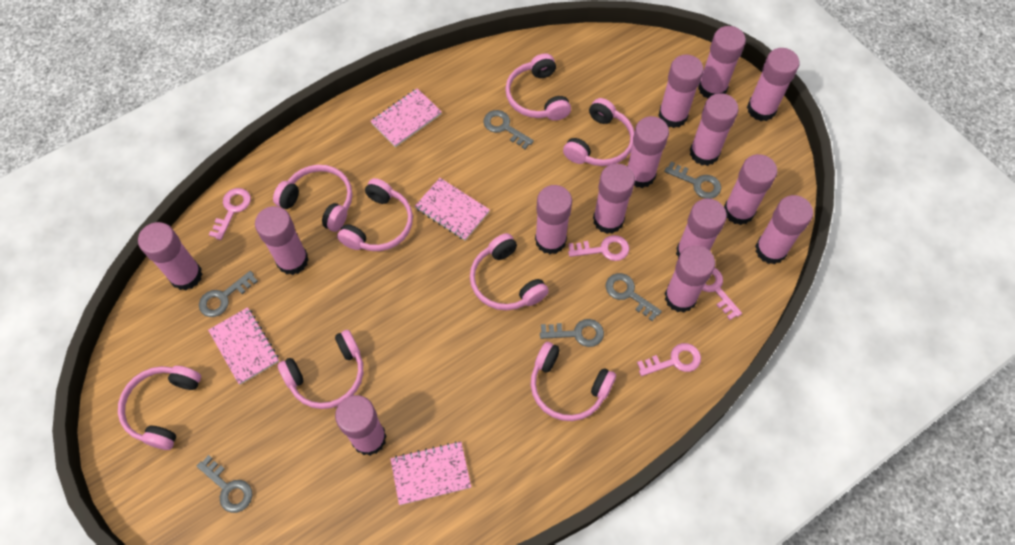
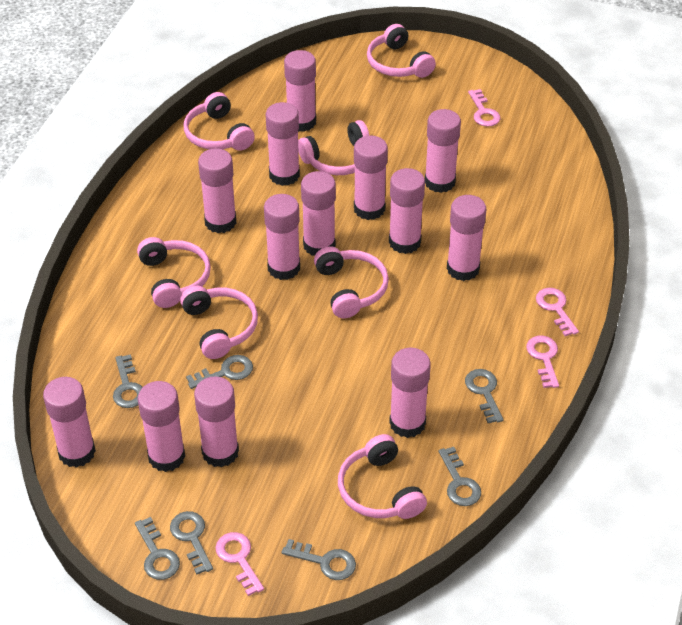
grey key: [197,455,253,513] [199,271,258,317] [483,110,534,149] [540,319,604,347] [606,273,662,321] [664,162,721,199] = 6 -> [113,354,143,408] [135,517,180,580] [170,511,213,574] [186,355,253,389] [282,539,356,580] [438,447,481,506] [465,369,503,423] = 7
pink glue stick: [138,222,203,290] [255,206,309,275] [335,395,387,456] [535,185,572,254] [593,164,635,234] [627,116,669,188] [658,54,704,128] [665,245,715,312] [676,199,727,258] [690,93,739,166] [698,26,746,99] [724,154,778,225] [747,48,800,121] [755,195,813,265] = 14 -> [43,377,96,468] [138,381,185,472] [194,376,239,467] [198,148,237,233] [264,194,300,280] [266,102,300,186] [284,50,316,132] [301,171,336,256] [354,135,388,220] [389,168,425,254] [389,348,431,438] [425,109,461,193] [447,195,486,281] = 13
pink headphones: [118,366,201,450] [273,165,352,232] [278,330,363,409] [337,178,413,251] [470,233,549,310] [505,53,571,121] [531,342,616,421] [563,98,634,166] = 8 -> [137,237,211,308] [180,286,258,359] [184,92,255,151] [298,120,369,175] [314,246,389,318] [338,434,427,519] [367,24,436,78] = 7
pink notebook: [208,307,279,385] [371,88,442,147] [390,441,471,505] [415,178,490,240] = 4 -> none = 0

